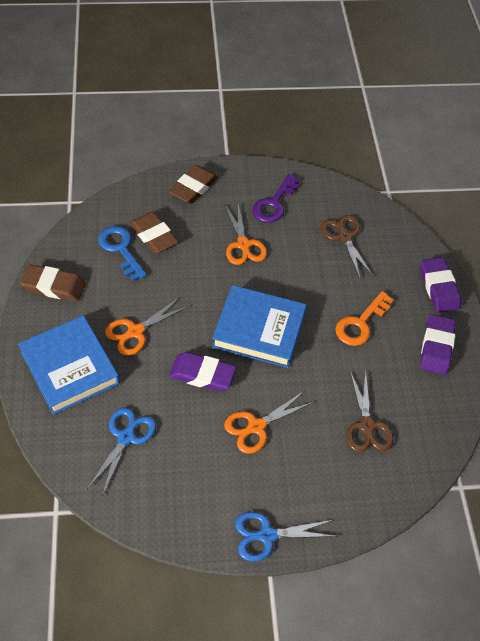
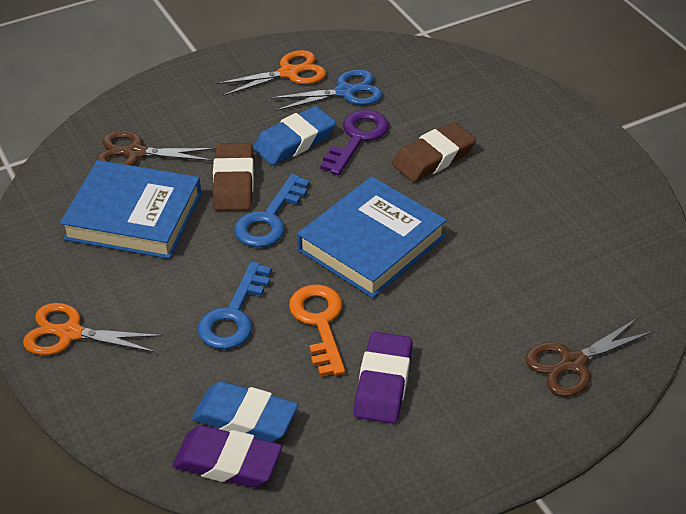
blue eraser: none = 0 -> [192,381,298,442] [253,106,336,165] = 2
blue key: [98,226,147,281] = 1 -> [198,262,272,349] [234,174,310,247] = 2
blue scissors: [87,408,156,497] [235,512,337,562] = 2 -> [270,70,383,111] = 1
brown eraser: [20,264,86,302] [130,212,179,254] [168,165,218,204] = 3 -> [213,143,254,211] [392,122,476,182] = 2
orange scissors: [105,297,189,355] [224,391,314,454] [225,203,267,265] = 3 -> [23,303,162,355] [216,50,326,96] = 2
purple eraser: [169,352,236,391] [420,257,461,313] [420,315,456,375] = 3 -> [172,425,282,488] [354,332,413,424] = 2

